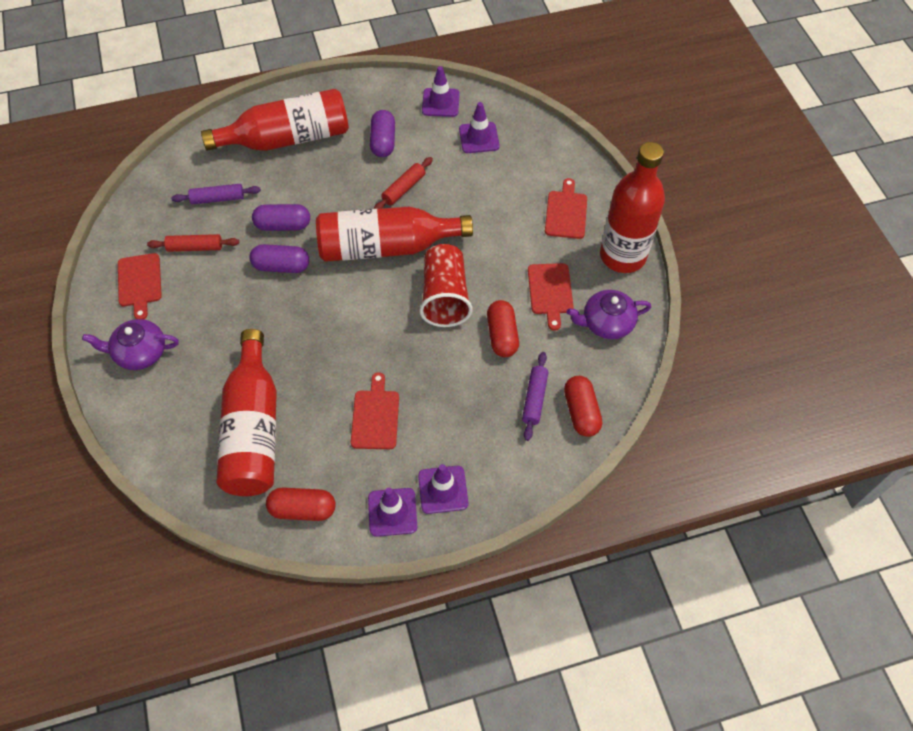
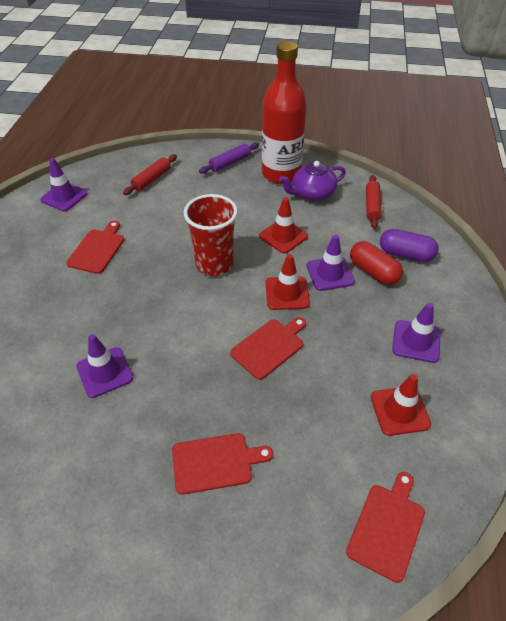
purple capsule: [250,244,309,273] [252,204,310,231] [370,110,395,157] = 3 -> [380,229,439,262] = 1
purple rolling pin: [171,184,261,204] [522,352,549,441] = 2 -> [199,142,259,174] = 1
purple teapot: [82,319,179,370] [567,290,651,339] = 2 -> [279,161,346,201] = 1
red bottle: [201,89,349,151] [216,329,277,496] [316,207,473,262] [600,142,665,273] = 4 -> [262,41,307,184] = 1
red capsule: [266,488,335,521] [487,300,519,357] [564,376,602,437] = 3 -> [350,241,403,285] = 1
red traffic cone: none = 0 -> [259,197,308,254] [266,254,310,310] [371,374,431,436] = 3

